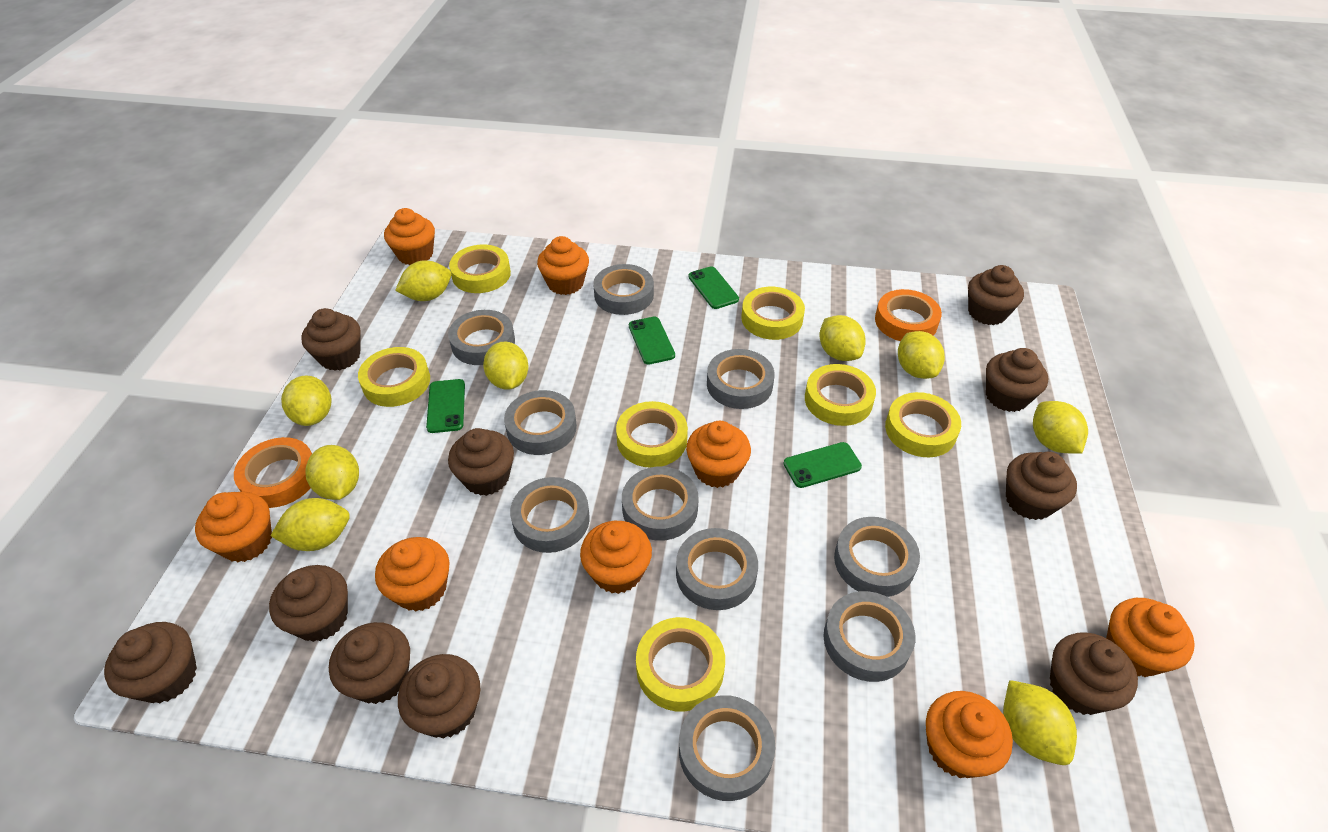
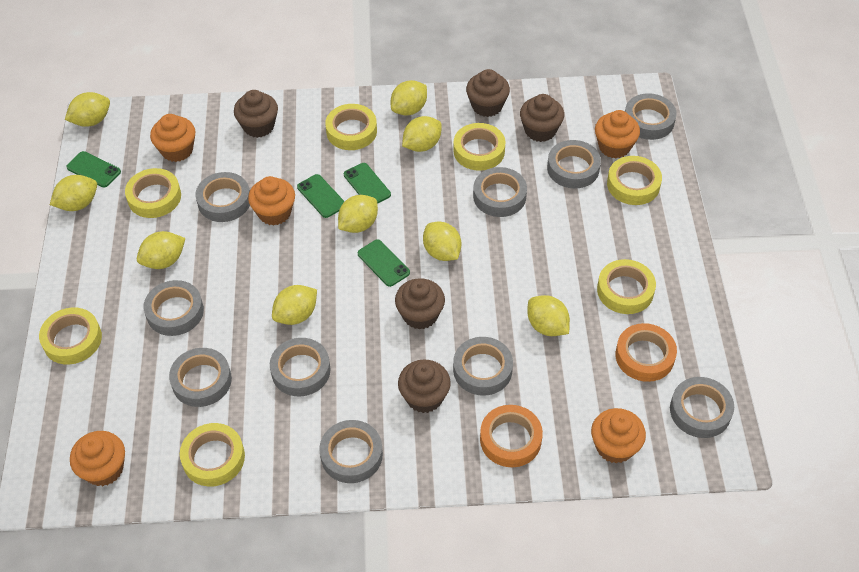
brown cupcake: [104,622,197,703] [269,565,348,642] [301,308,361,371] [329,622,410,704] [398,654,481,739] [448,428,514,496] [968,265,1024,325] [986,348,1048,412] [1006,452,1077,520] [1050,632,1138,715] = 10 -> [234,90,278,138] [395,278,445,330] [398,359,451,413] [466,69,510,117] [520,94,564,142] = 5
orange cupcake: [195,491,272,562] [375,537,449,612] [384,208,435,265] [537,236,589,295] [580,521,652,594] [686,421,751,488] [926,691,1013,778] [1106,598,1195,677] = 8 -> [70,431,125,486] [150,114,196,162] [248,176,295,226] [591,408,646,464] [595,110,640,158] = 5

